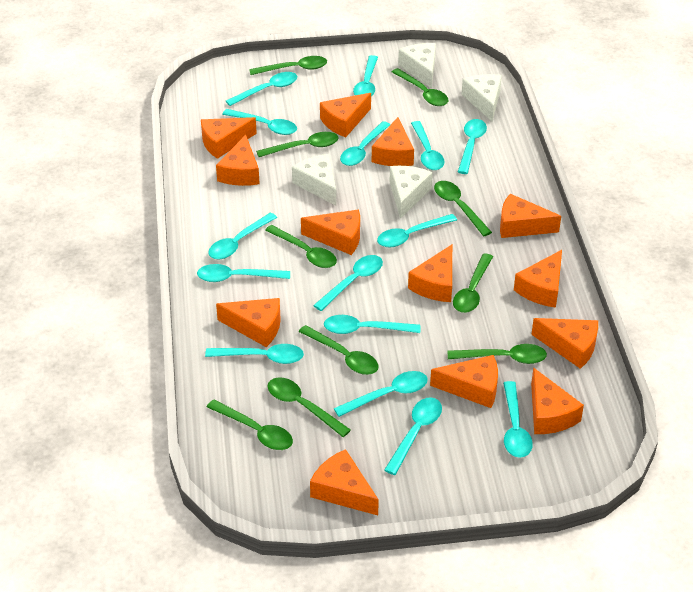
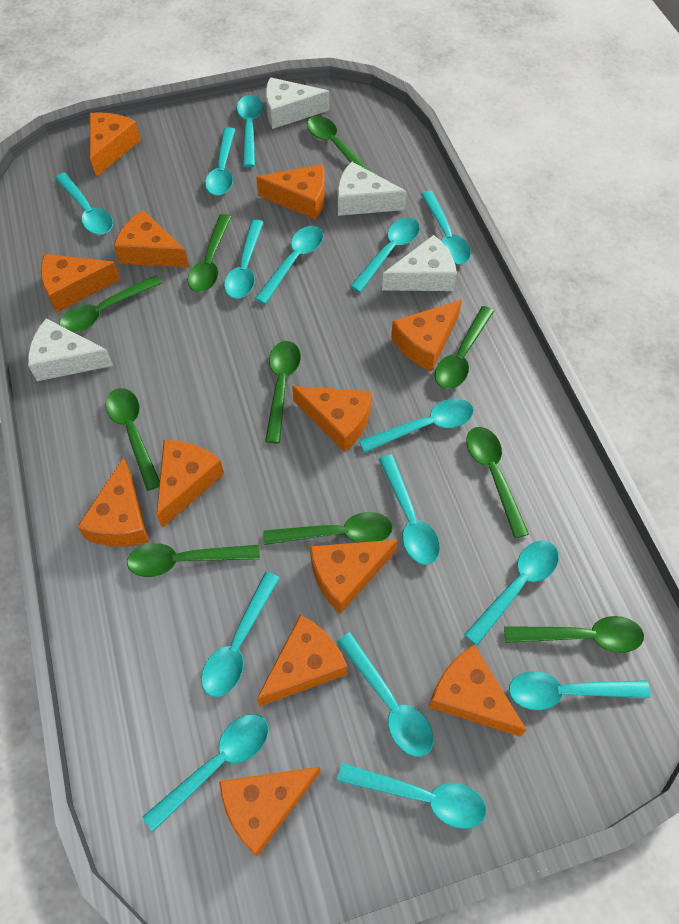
orange cheese: [201,117,257,159] [216,135,260,186] [216,298,281,347] [301,210,360,255] [310,449,379,515] [320,93,371,137] [372,117,414,166] [408,244,452,302] [430,355,498,408] [500,194,561,238] [514,250,562,308] [531,318,598,369] [531,368,584,434] = 13 -> [41,254,121,313] [77,457,149,547] [90,112,141,177] [114,210,189,267] [157,440,224,528] [219,767,320,857] [256,164,325,220] [257,615,347,707] [292,386,372,453] [310,540,398,614] [391,300,462,371] [428,645,527,737] = 12

